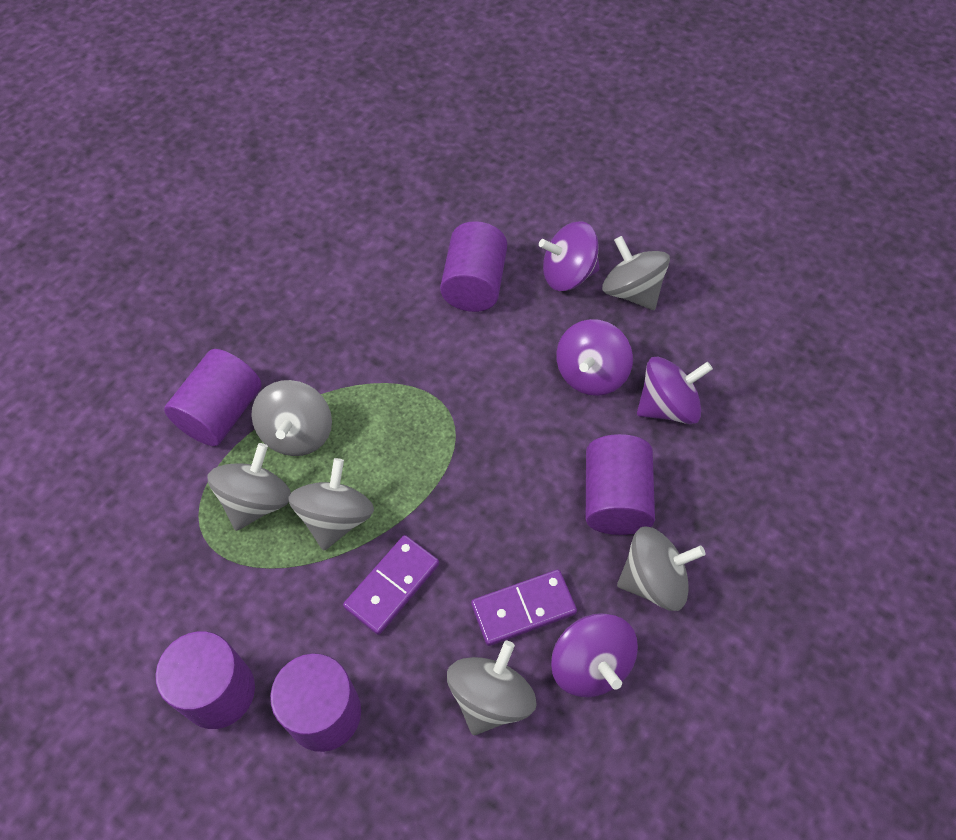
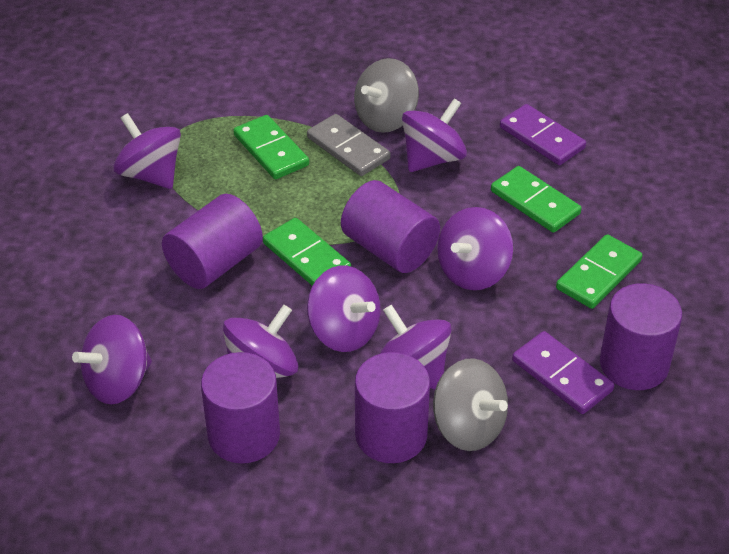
green domino: none = 0 -> [233,115,309,179] [263,218,351,286] [491,166,582,233] [556,234,643,309] = 4
grey domino: none = 0 -> [307,114,391,176] = 1
grey spinning top: [207,443,291,531] [251,380,332,456] [288,458,374,551] [447,641,537,735] [602,236,670,310] [617,526,705,611] = 6 -> [354,58,419,133] [433,358,508,451] = 2
purple spinning top: [539,221,600,291] [551,613,638,697] [556,319,633,396] [637,357,713,424] = 4 -> [72,315,152,405] [114,113,181,189] [223,305,299,378] [307,266,381,352] [380,305,452,390] [402,98,467,172] [437,207,513,290] = 7

